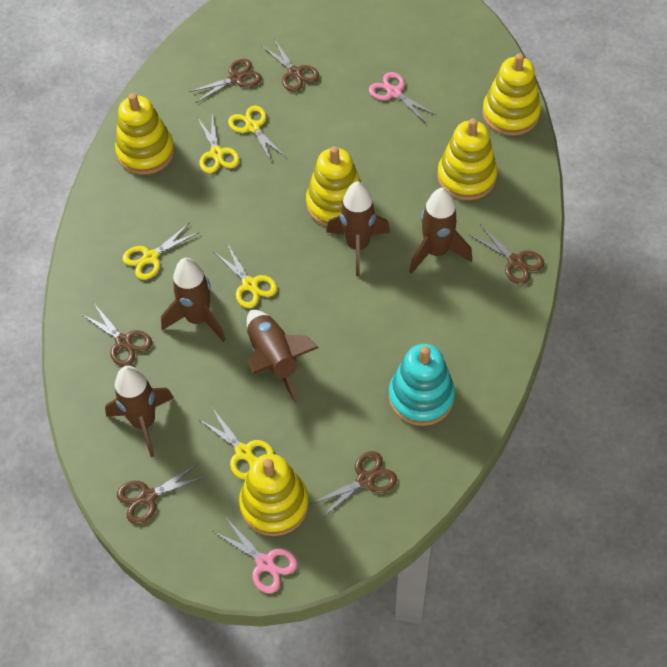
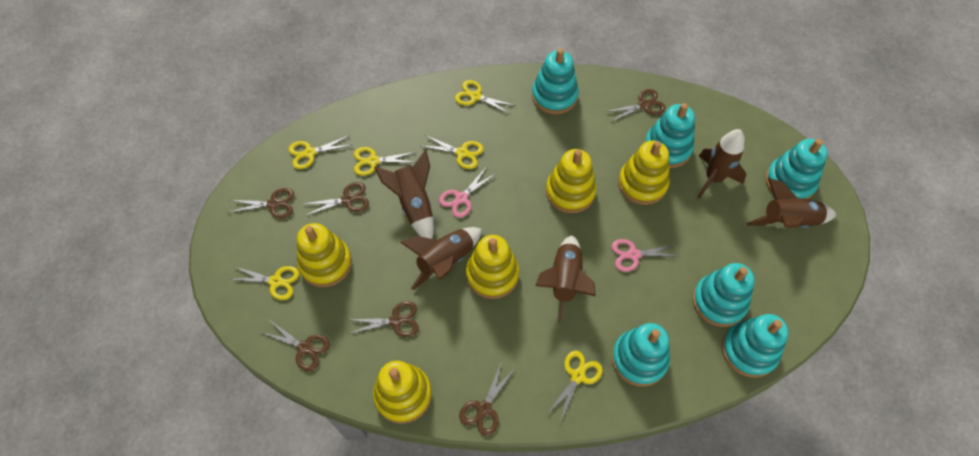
turquoise stacking toy: [389,344,455,426] = 1 -> [532,48,579,114] [612,323,670,387] [644,103,695,168] [692,263,755,327] [722,314,789,378] [765,139,828,199] = 6
yellow scissors: [122,223,199,280] [197,114,240,173] [198,408,274,480] [214,244,277,308] [228,105,285,163] = 5 -> [228,266,299,300] [288,135,353,169] [354,147,416,176] [422,135,484,169] [455,80,516,115] [546,351,603,423] = 6

